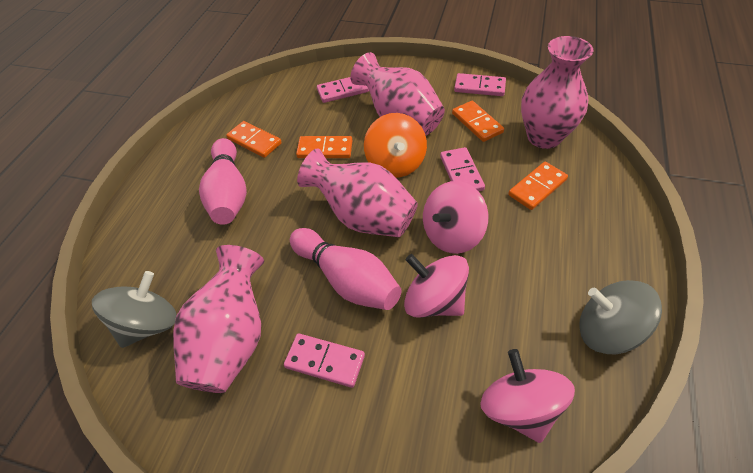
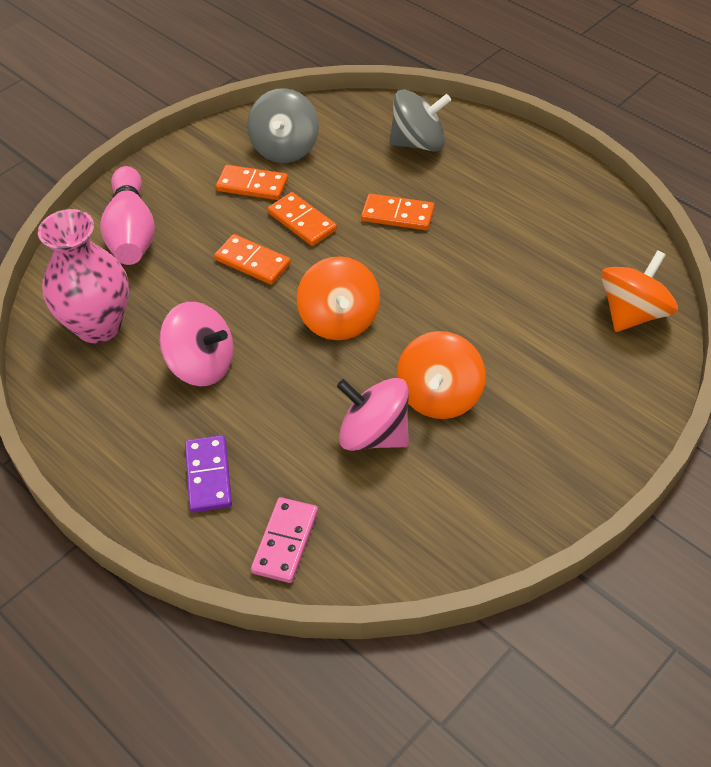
orange spinning top: [364,113,427,178] = 1 -> [297,256,380,340] [397,331,486,419] [601,250,678,332] = 3
pink bowling pin: [199,138,247,225] [290,228,402,310] = 2 -> [100,166,155,265] = 1
pink domino: [284,333,365,388] [317,77,369,103] [440,147,485,191] [454,73,506,96] = 4 -> [251,497,318,583] = 1
pink spinning top: [404,254,469,318] [423,181,488,254] [480,349,575,443] = 3 -> [160,302,234,386] [337,378,409,451] = 2
pink vase: [173,245,264,393] [297,149,418,237] [351,52,445,135] [521,36,594,149] = 4 -> [38,209,129,343] = 1
purple domino: none = 0 -> [185,435,232,513] = 1

